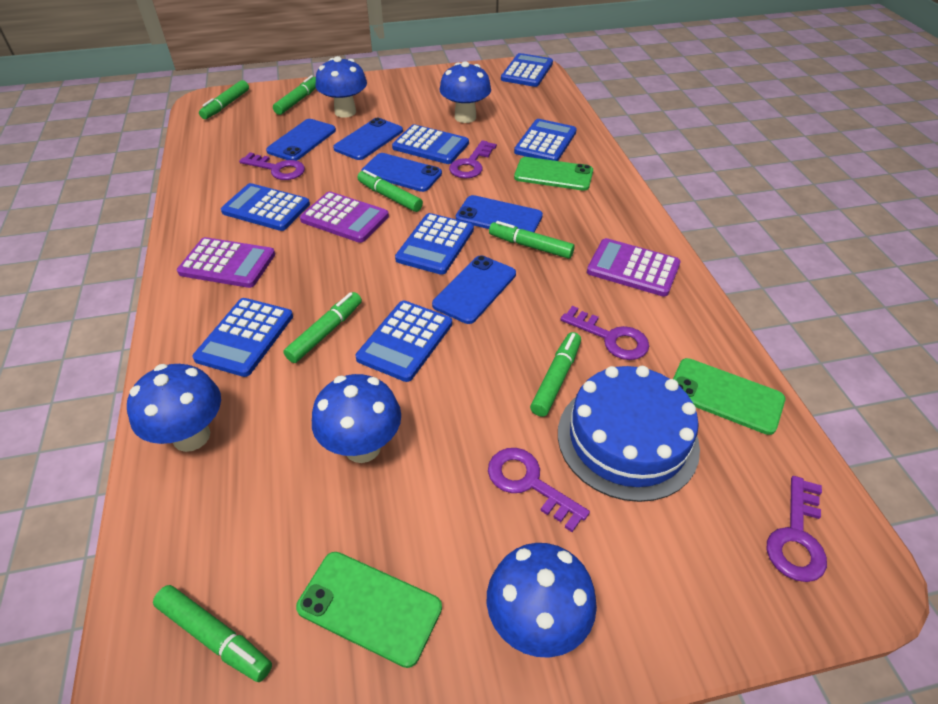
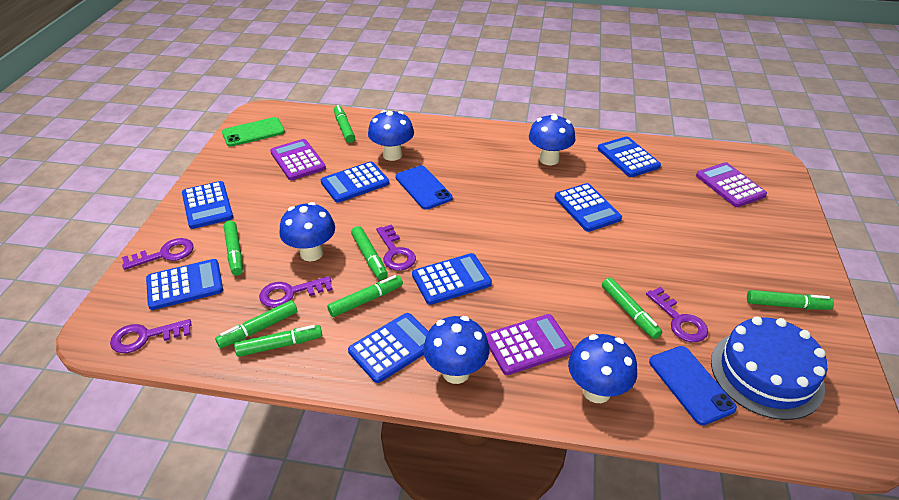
blue phone: [266,119,336,161] [333,118,403,160] [361,153,442,192] [432,255,516,324] [456,195,543,233] = 5 -> [396,166,453,210] [649,346,737,425] = 2
green marker: [153,585,272,682] [199,80,249,119] [273,75,316,115] [283,292,362,363] [357,170,423,212] [489,221,575,259] [530,332,581,417] = 7 -> [215,300,297,348] [224,221,243,275] [234,325,322,357] [327,275,403,317] [334,105,355,143] [351,226,388,280] [602,277,662,339] [747,290,834,310] = 8
green phone: [296,552,442,668] [514,157,593,191] [673,358,785,435] = 3 -> [222,117,285,147] = 1

